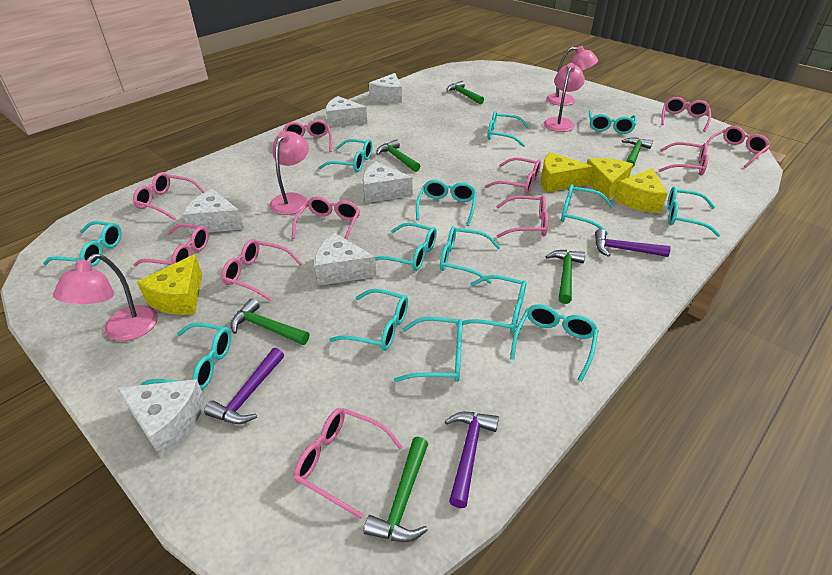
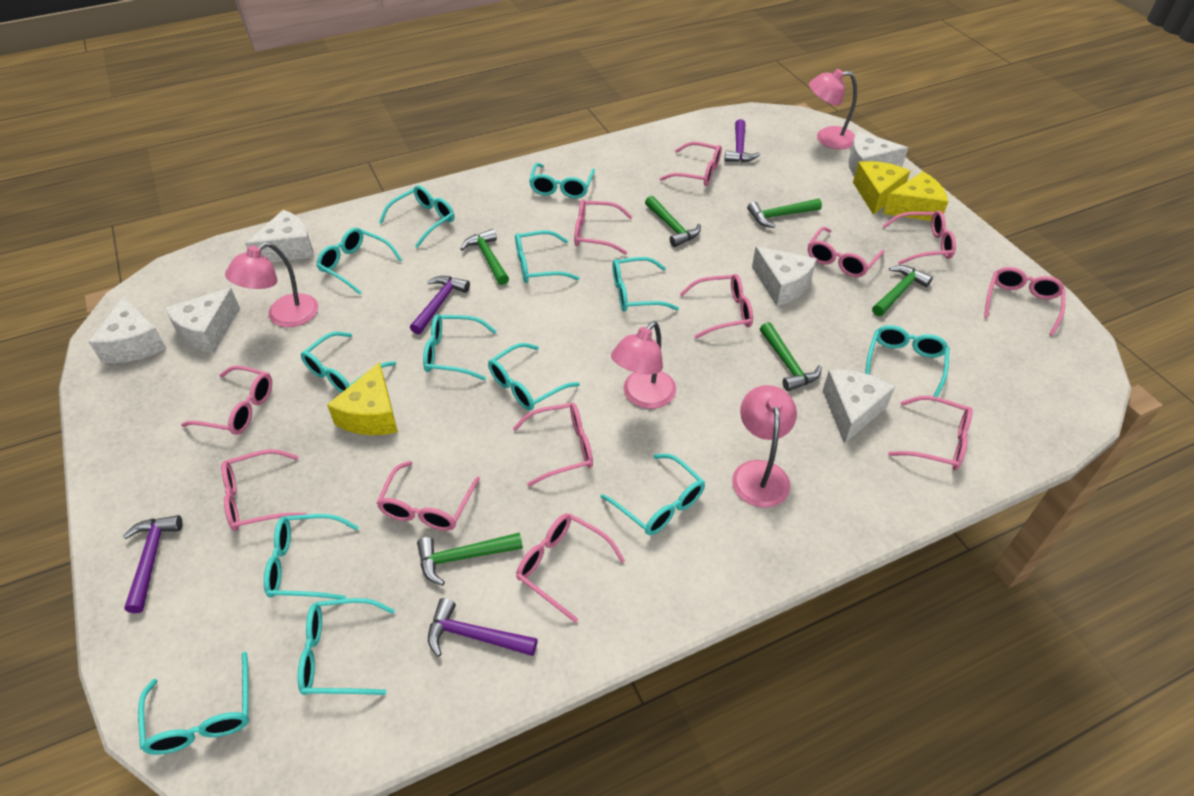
pink glasses: [133,172,205,220] [133,223,209,267] [221,239,302,301] [283,120,332,152] [292,196,360,240] [294,408,403,519] [485,157,541,194] [496,195,548,238] [659,142,709,176] [661,97,711,132] [707,126,770,168] = 11 -> [181,365,272,435] [221,449,307,531] [377,461,480,531] [513,403,593,487] [516,513,625,623] [574,199,632,255] [660,142,722,186] [680,274,753,339] [808,227,885,277] [883,210,956,265] [888,396,973,470] [984,267,1065,336] = 12
purple hammer: [204,348,284,424] [445,412,499,508] [595,229,671,257] = 3 -> [123,515,183,613] [410,276,470,335] [428,598,538,657] [724,119,760,162] = 4
turquoise glasses: [43,221,122,267] [141,323,231,390] [319,139,373,172] [329,289,408,351] [375,222,437,271] [394,317,463,382] [416,180,477,226] [440,226,501,284] [456,275,526,334] [487,111,530,147] [510,304,599,382] [561,184,613,235] [589,111,637,134] [667,187,720,237] = 14 -> [138,652,249,755] [264,514,359,599] [298,598,395,695] [301,332,396,393] [316,227,402,294] [379,185,454,248] [423,314,497,381] [488,343,580,410] [515,231,579,283] [529,163,595,198] [601,454,705,535] [613,257,679,312] [865,325,949,397] = 13
yellow cheese: [137,254,202,315] [541,152,593,193] [587,158,633,199] [614,168,667,213] = 4 -> [327,362,398,435] [853,161,910,215] [883,171,948,221] = 3

